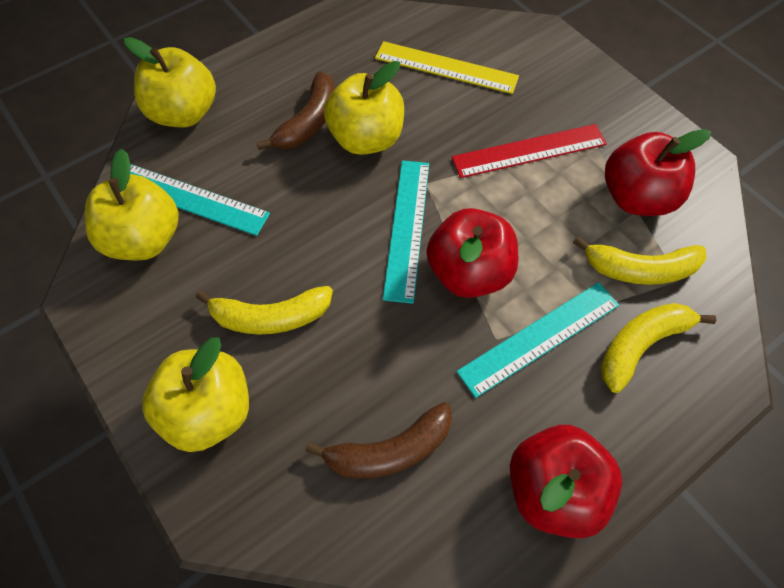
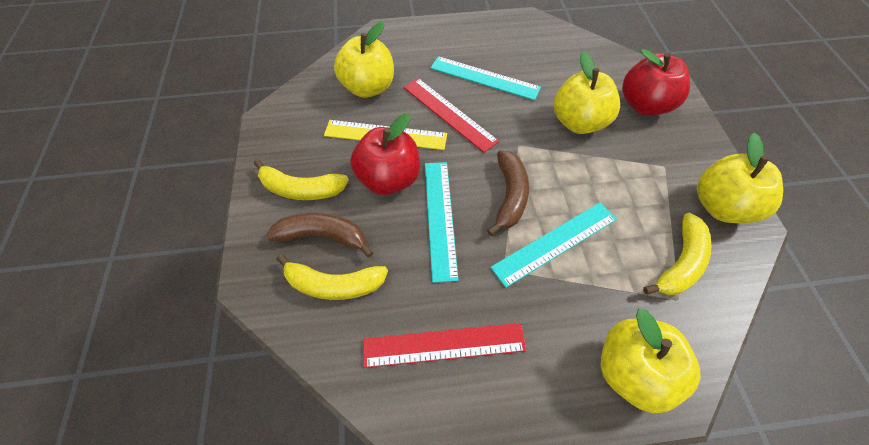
red apple: [427,208,518,298] [510,425,622,538] [605,129,711,216] = 3 -> [350,113,420,195] [622,49,690,116] = 2
red ruler: [452,124,607,178] = 1 -> [363,323,527,368] [404,78,499,153] = 2

